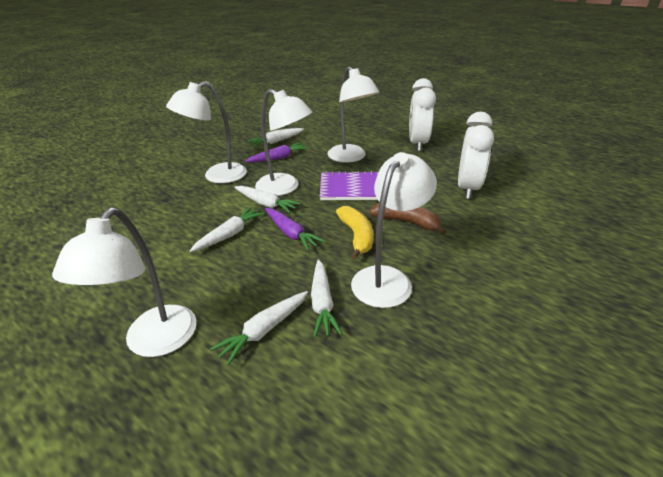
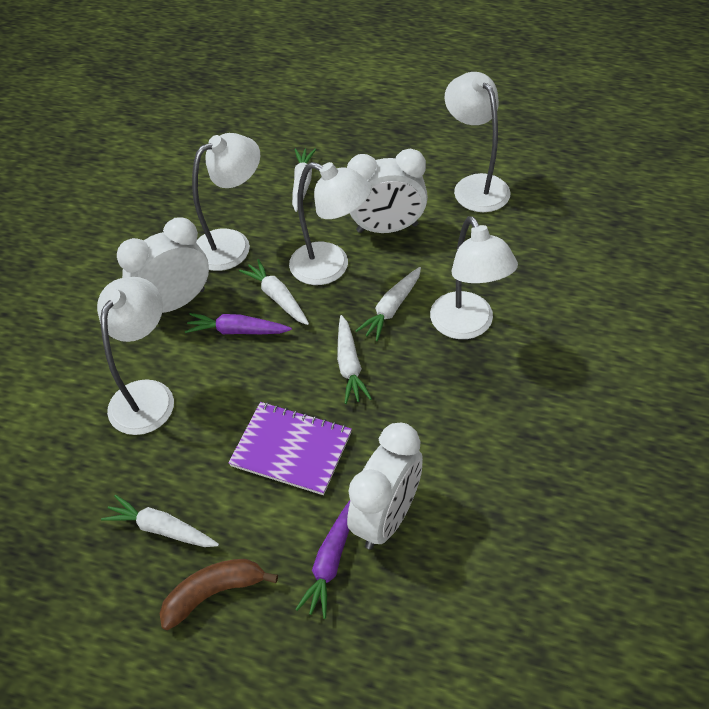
white clock: [409,78,436,151] [458,112,494,199] = 2 -> [117,217,209,313] [347,149,428,233] [347,423,423,549] = 3
yellow banana: [336,206,373,259] = 1 -> none = 0

